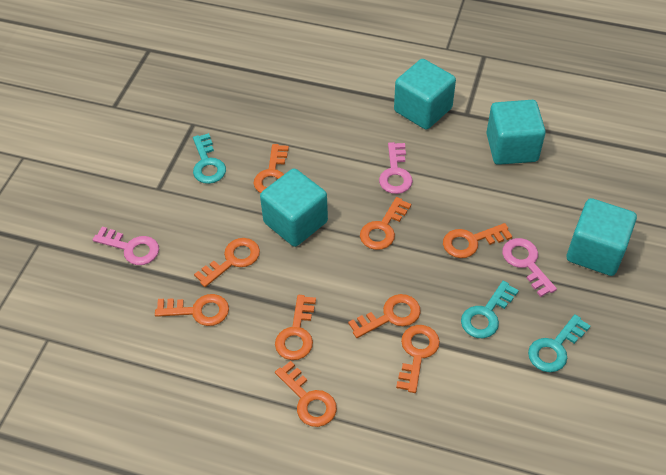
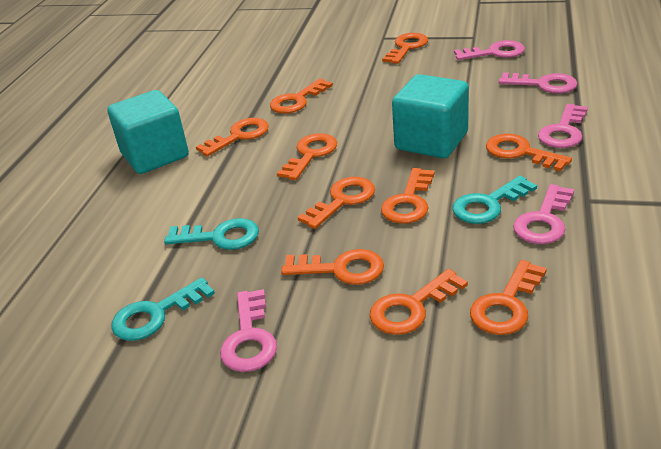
orange key: [155,294,229,326] [194,238,260,287] [254,144,289,193] [275,295,316,360] [275,361,337,427] [348,294,421,338] [360,197,411,250] [396,325,440,393] [443,223,512,258] = 9 -> [196,118,269,157] [270,79,333,114] [277,133,337,180] [281,249,384,285] [297,177,375,229] [370,269,468,335] [381,168,435,224] [382,33,428,64] [470,260,547,335] [486,134,572,172] = 10
pink key: [93,227,159,265] [379,142,413,194] [502,238,557,297] = 3 -> [220,289,277,372] [454,40,525,60] [499,72,577,94] [513,184,574,244] [538,104,588,148] = 5
turquoise cube: [260,169,328,247] [394,59,456,130] [486,100,546,165] [567,198,637,276] = 4 -> [107,90,189,174] [392,74,469,158] = 2

